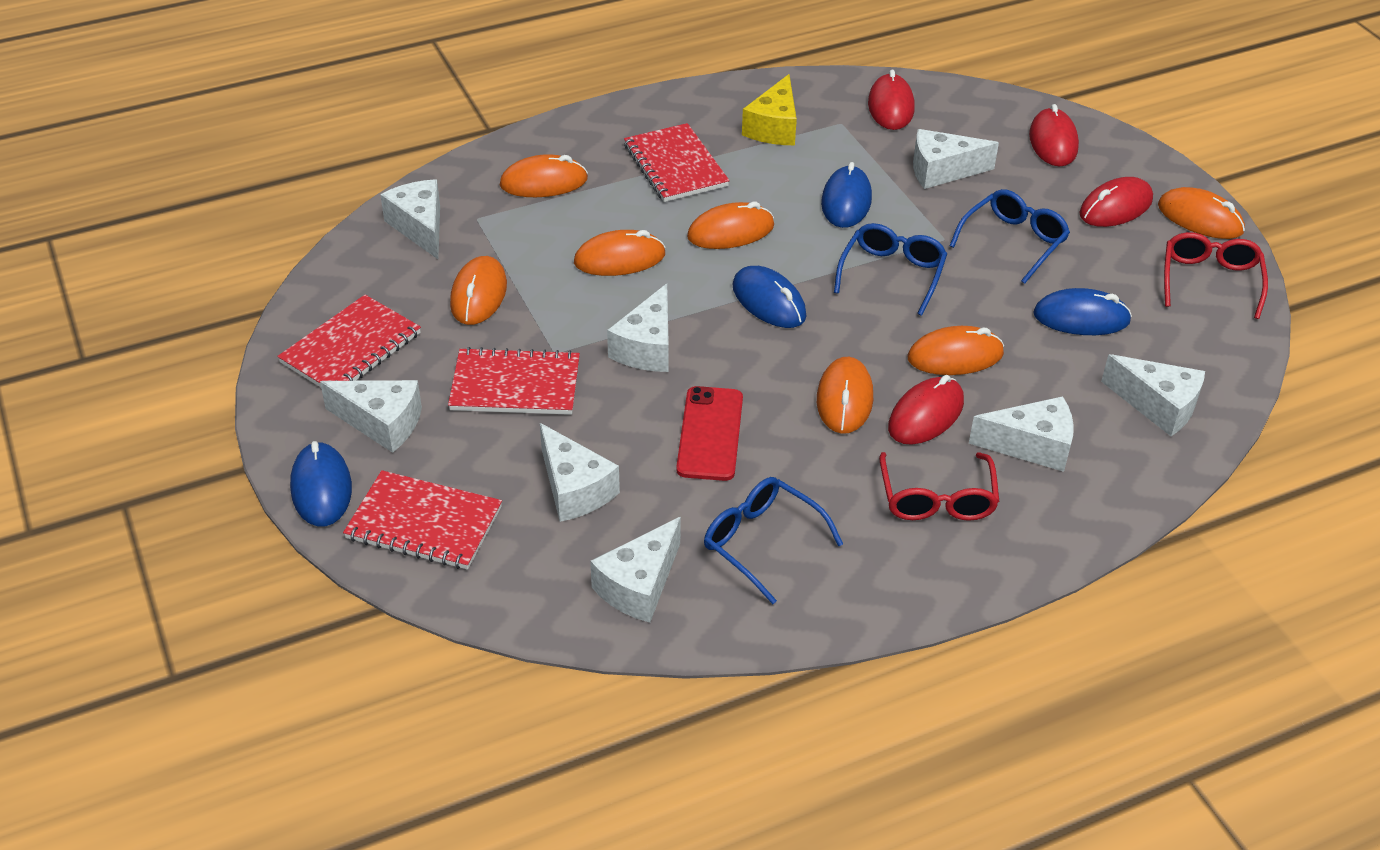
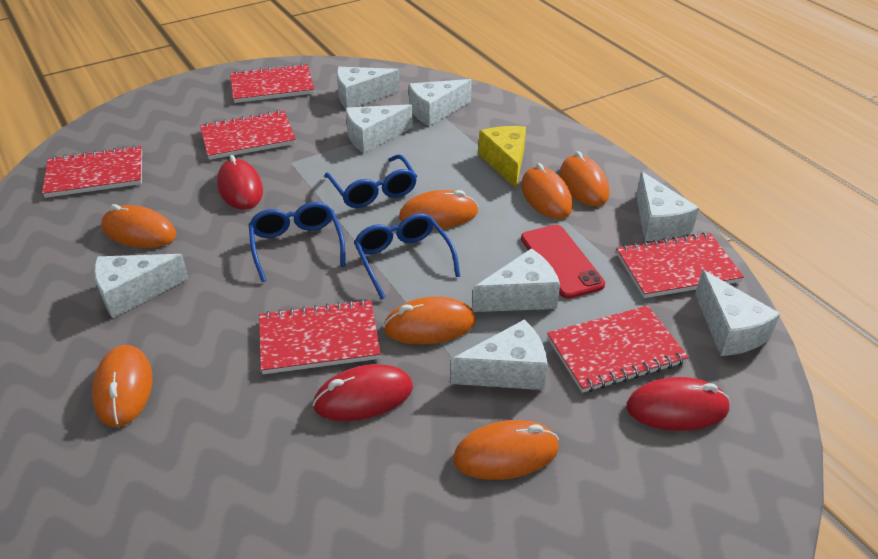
blue mouse: [290,441,352,526] [733,266,806,328] [821,162,872,228] [1033,288,1132,335] = 4 -> none = 0
red glasses: [879,452,999,521] [1164,232,1268,319] = 2 -> none = 0
red mouse: [868,69,915,130] [888,375,964,445] [1029,104,1079,167] [1079,177,1153,227] = 4 -> [217,155,263,210] [313,364,413,421] [626,377,730,431] = 3
red notebook: [277,295,421,387] [343,470,502,569] [448,347,580,415] [624,123,730,202] = 4 -> [42,145,142,198] [200,110,296,160] [230,63,314,103] [259,299,381,374] [547,305,689,393] [616,232,744,298] = 6

